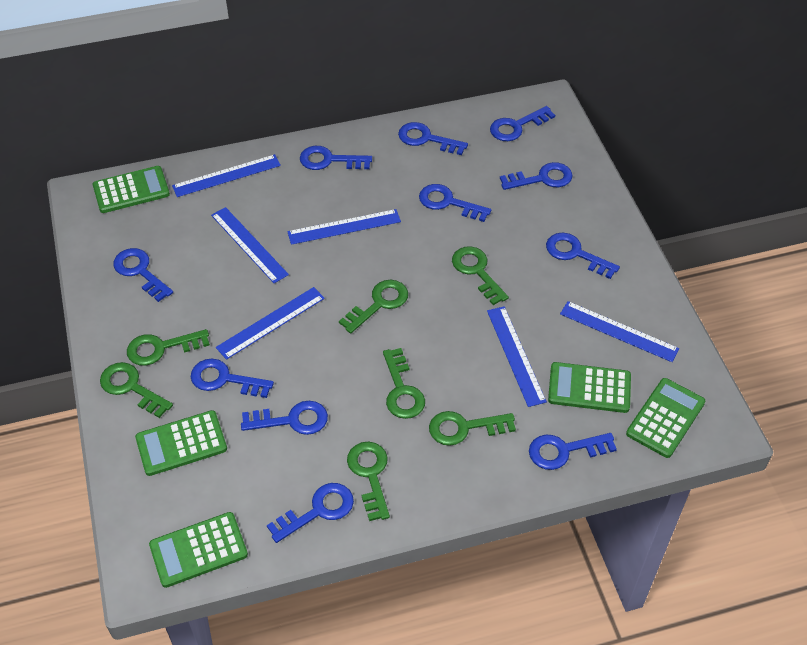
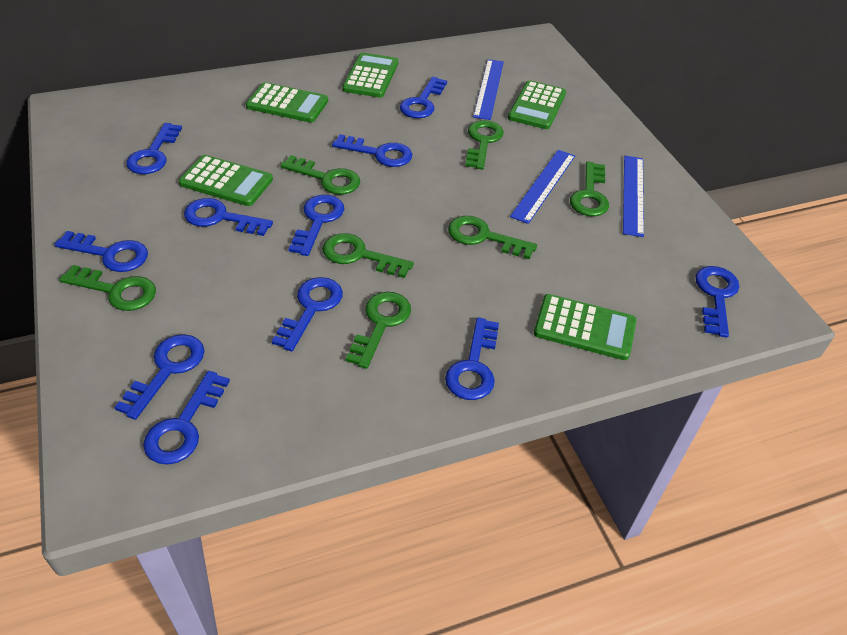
blue ruler: [172,154,281,197] [211,207,289,283] [216,287,325,360] [287,209,401,245] [487,306,547,407] [560,301,679,362] = 6 -> [473,59,504,120] [510,150,575,224] [623,156,644,237] = 3

